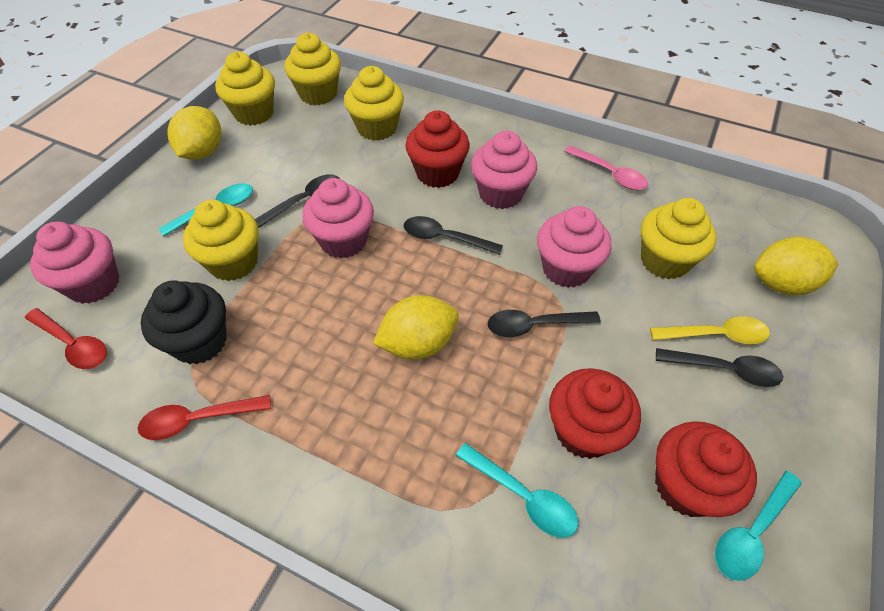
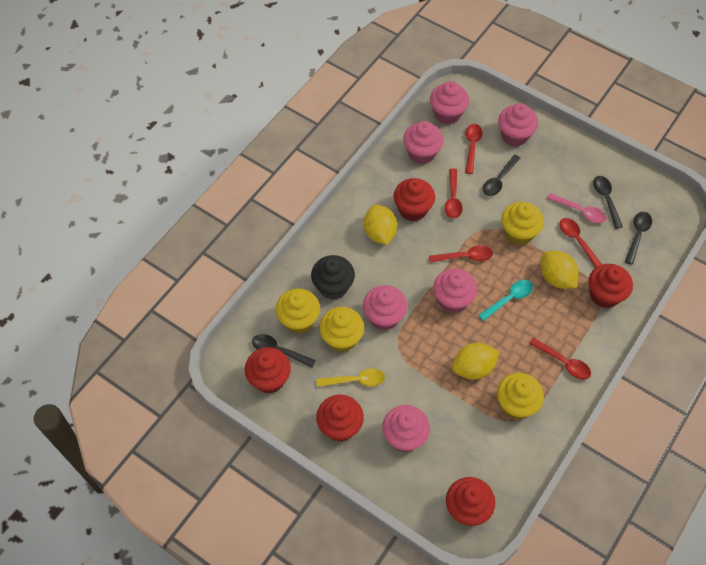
pink cupcake: [30,222,119,304] [302,178,374,259] [471,131,537,209] [537,206,612,288] = 4 -> [363,285,408,330] [382,405,430,452] [403,121,444,164] [430,81,469,124] [433,268,478,313] [498,103,538,147] = 6
red cupcake: [405,110,470,188] [549,368,641,459] [655,421,757,517] = 3 -> [245,347,291,393] [316,395,364,441] [394,178,435,221] [446,477,495,526] [589,264,633,308] = 5
red spoon: [25,308,107,369] [138,395,271,440] = 2 -> [429,245,493,263] [445,168,463,218] [465,124,483,174] [529,338,591,380] [560,218,602,268] = 5
turquoise spoon: [159,183,253,236] [456,443,578,538] [715,471,802,581] = 3 -> [478,280,533,321] = 1
yellow cupcake: [183,200,259,281] [215,52,275,126] [284,33,341,105] [344,66,404,141] [641,198,717,279] = 5 -> [276,288,320,334] [319,307,364,352] [497,373,544,420] [501,202,544,245] = 4

